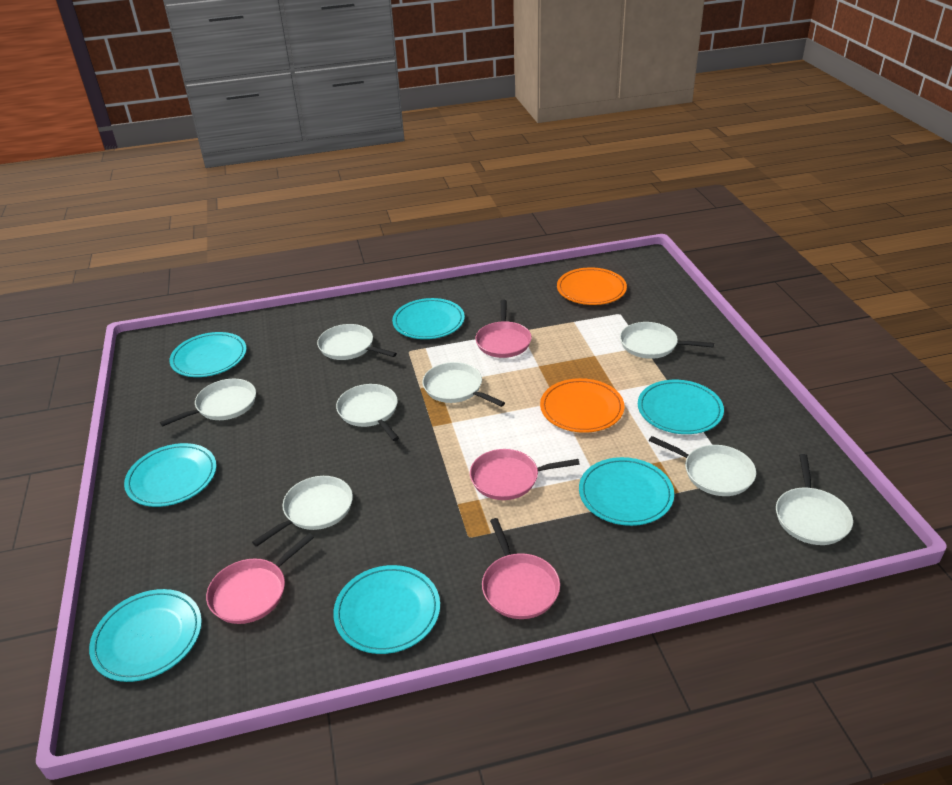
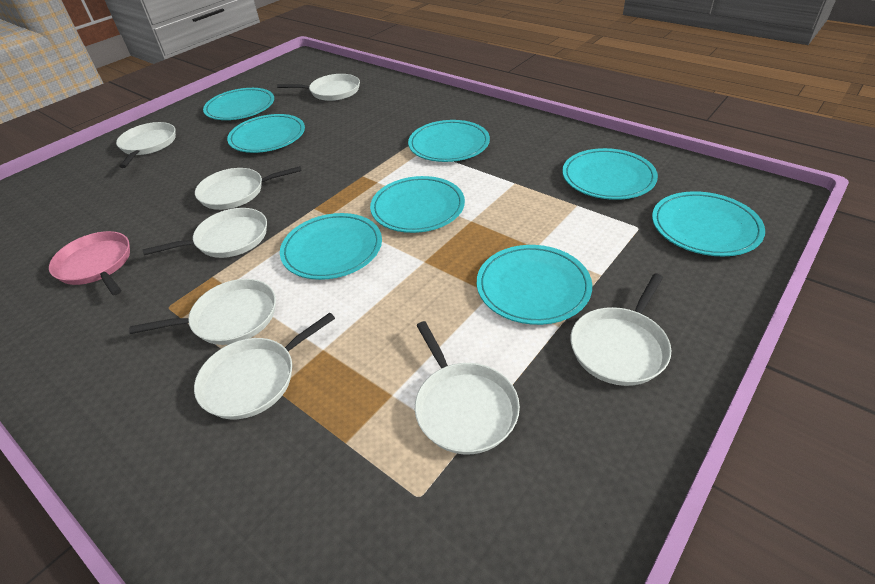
orange plate: [540,378,624,433] [557,267,627,305] = 2 -> none = 0
pink pan: [206,533,314,624] [470,449,580,500] [475,300,532,358] [482,518,560,619] = 4 -> [49,231,130,295] = 1
turquoise plate: [89,589,202,682] [124,443,216,507] [170,332,247,377] [333,565,440,654] [392,298,465,339] [579,457,674,526] [638,380,724,434] = 7 -> [203,88,274,120] [227,114,305,153] [280,213,382,280] [370,176,465,233] [408,120,490,162] [477,245,592,325] [562,148,658,200] [652,191,765,257] = 8

